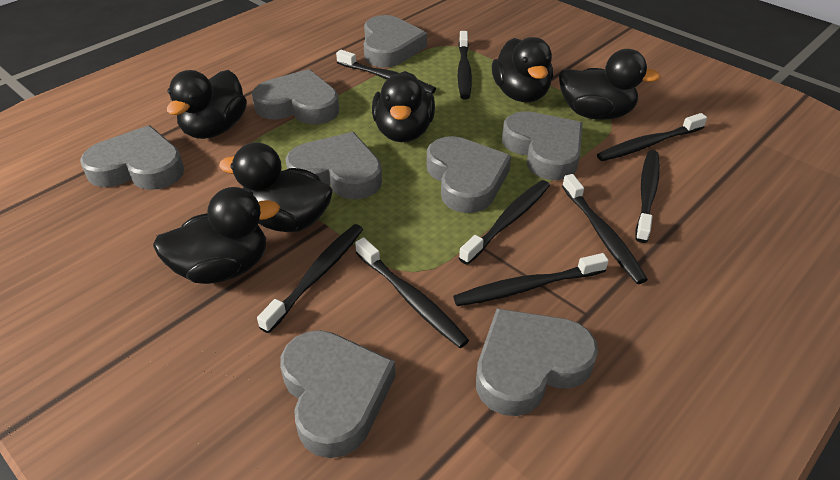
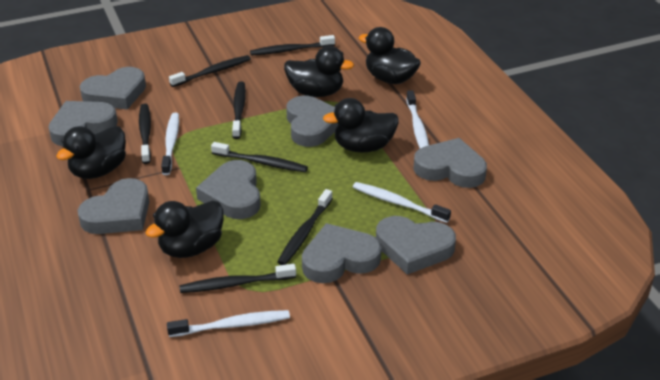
black duck: [153,187,280,284] [167,70,247,139] [219,142,333,232] [372,71,435,142] [492,37,553,102] [559,49,661,120] = 6 -> [56,126,126,179] [145,201,224,258] [284,46,354,97] [323,98,399,152] [359,27,421,84] = 5
black toothbrush: [257,224,363,333] [336,50,436,94] [355,237,469,348] [453,253,609,306] [457,31,472,99] [459,180,550,265] [562,174,648,284] [597,113,707,161] [636,150,660,243] = 9 -> [139,104,151,164] [169,55,251,87] [180,264,296,293] [211,142,308,172] [232,81,246,139] [250,35,335,55] [278,189,333,265] = 7
white toothbrush: none = 0 -> [161,113,179,175] [167,310,290,337] [353,182,451,223] [406,90,429,149] = 4

